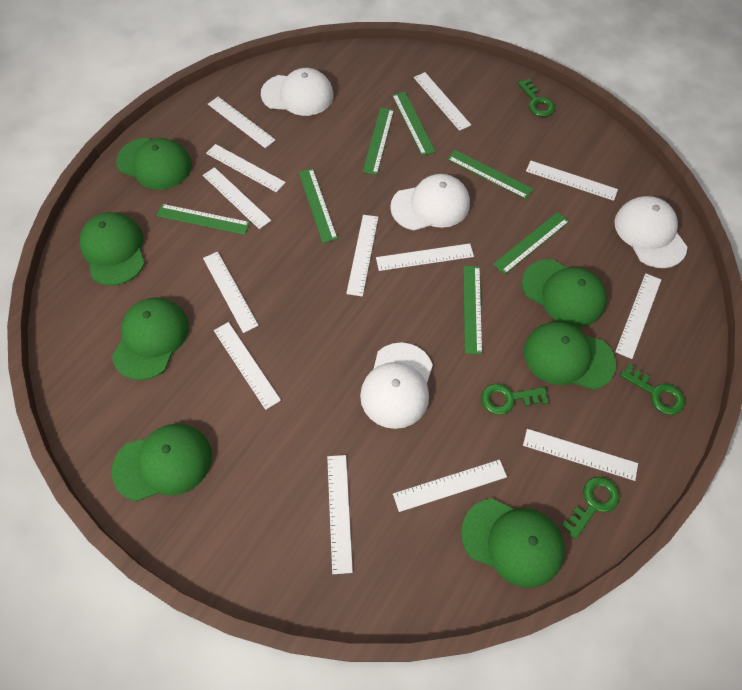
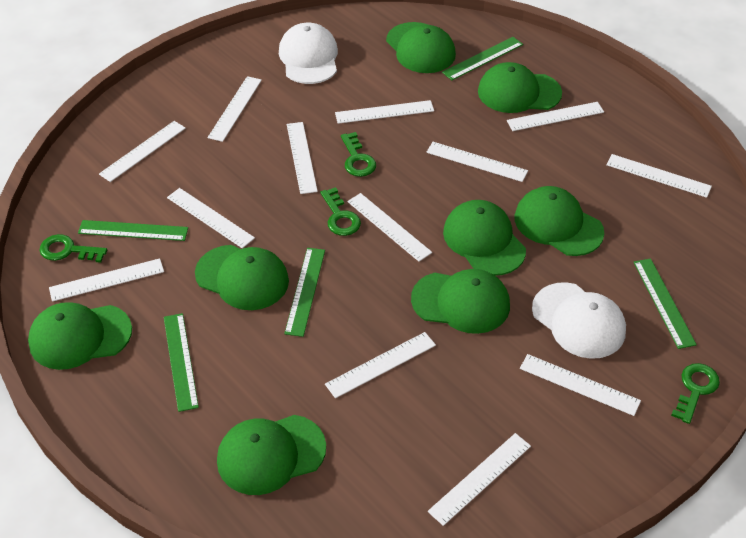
green cap: [80,212,145,286] [112,298,189,380] [112,424,212,501] [116,138,192,190] [461,498,565,588] [522,259,607,327] [524,321,616,390] = 7 -> [28,302,132,370] [195,245,289,310] [217,415,326,495] [386,22,456,73] [411,269,510,334] [443,200,526,276] [478,62,562,113] [515,186,604,256] = 8
green ruler: [156,204,250,235] [298,168,338,243] [363,108,394,175] [392,92,436,156] [447,150,533,199] [463,266,482,354] [493,212,569,274] = 7 -> [78,220,188,241] [164,313,199,412] [284,248,325,337] [442,37,523,80] [633,258,697,349] = 5
white cap: [261,68,334,116] [360,342,433,429] [390,174,470,231] [614,196,687,268] = 4 -> [279,23,338,84] [532,282,626,359] = 2

